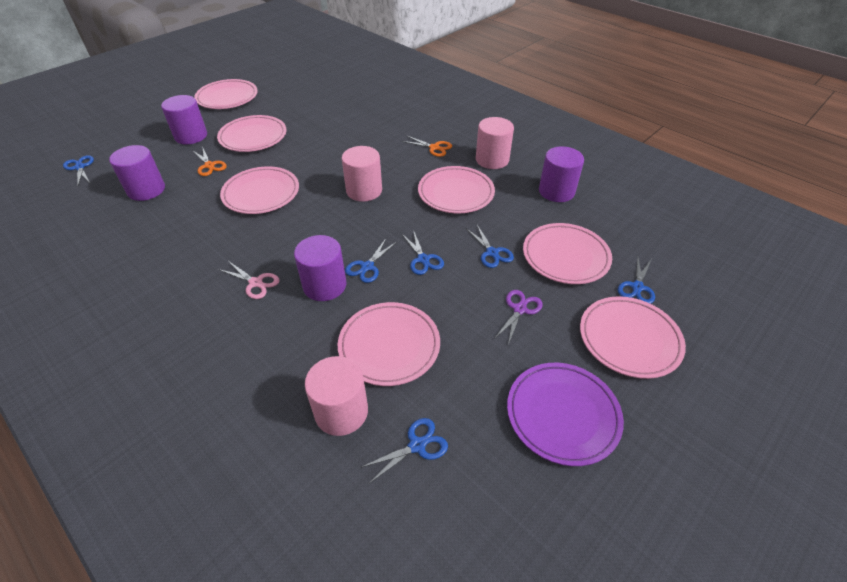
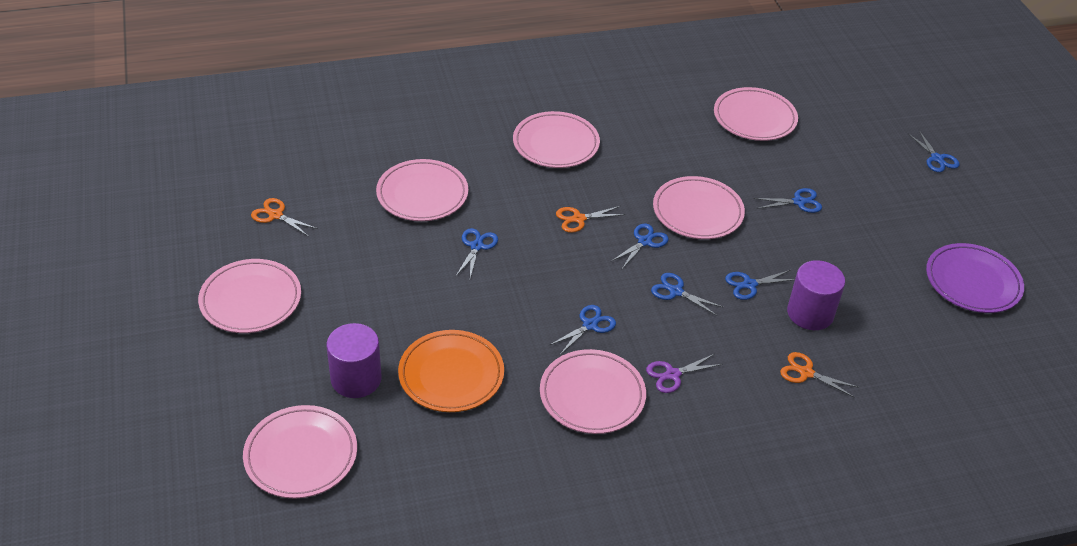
blue scissors: [63,155,94,185] [345,239,396,283] [360,418,448,483] [402,230,444,275] [466,225,514,268] [618,258,655,304] = 6 -> [456,228,498,278] [550,305,616,355] [610,223,669,269] [651,273,724,316] [725,270,795,300] [754,188,822,213] [907,131,960,172] = 7
orange plate: none = 0 -> [398,330,504,412] = 1
orange scissors: [192,149,227,176] [402,135,452,157] = 2 -> [251,198,318,236] [556,206,625,233] [780,352,859,397] = 3
pink cylinder: [305,356,368,436] [342,146,382,202] [476,117,514,169] = 3 -> none = 0
pink scissors: [218,261,280,299] = 1 -> none = 0
purple cylinder: [109,145,165,201] [161,95,207,145] [294,235,346,301] [539,146,584,202] = 4 -> [327,323,382,398] [787,260,845,330] = 2

